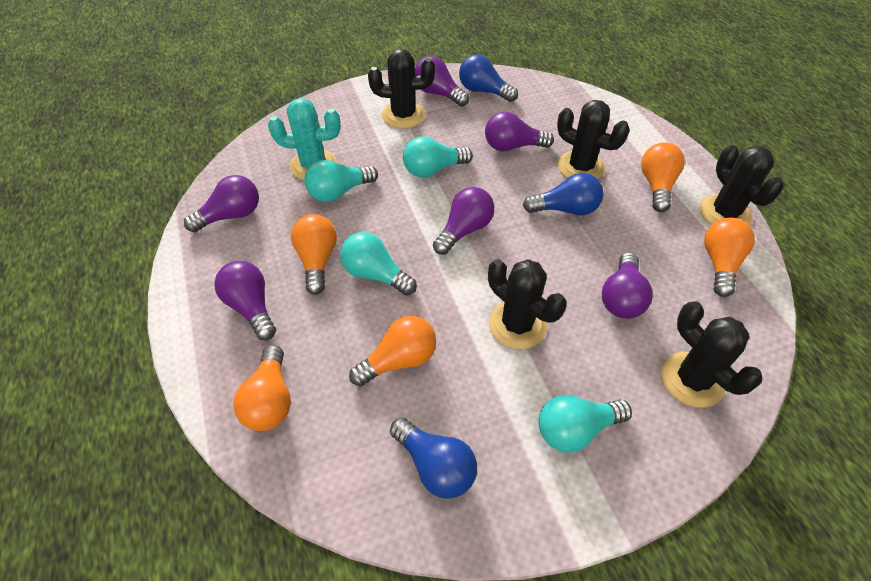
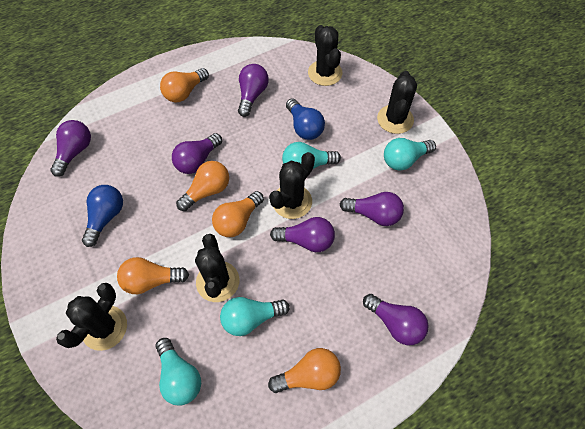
blue light bulb: [390,417,477,499] [459,55,518,102] [523,173,603,216] = 3 -> [82,185,123,247] [286,98,325,140] = 2
turquoise cactus: [268,98,341,180] = 1 -> none = 0

